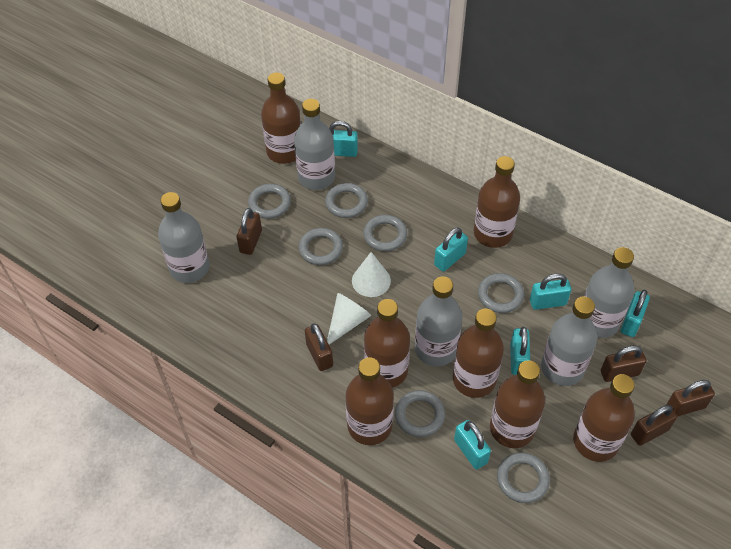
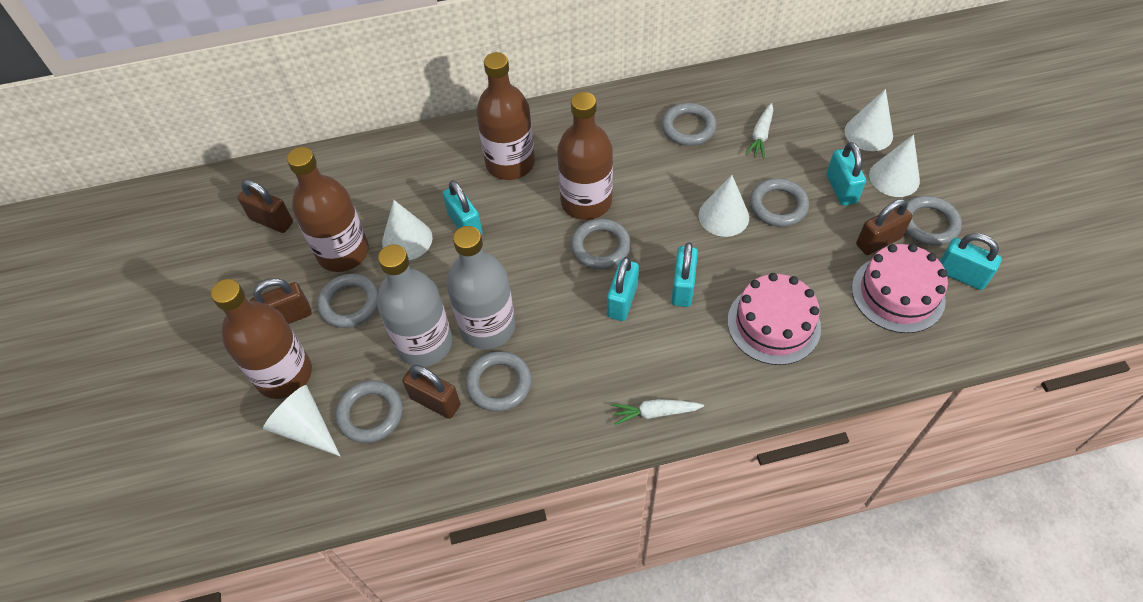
brown bottle: [261,72,301,164] [346,357,394,445] [364,299,410,388] [453,309,504,398] [474,156,520,248] [490,360,545,448] [573,374,635,462] = 7 -> [211,279,312,399] [287,147,369,272] [476,52,535,180] [557,92,613,220] = 4
brown padlock: [236,208,262,255] [305,323,333,371] [601,345,647,382] [631,405,677,446] [666,380,715,417] = 5 -> [238,180,293,233] [250,278,312,324] [402,365,461,419] [856,199,913,255] = 4
grey bottle: [158,192,210,283] [294,99,335,190] [415,276,462,366] [541,296,597,386] [584,247,634,338] = 5 -> [377,244,452,367] [447,226,516,349] = 2
pink cake: none = 0 -> [727,273,821,365] [852,244,948,333] = 2
turquoise padlock: [329,121,358,157] [434,227,468,272] [454,420,491,470] [510,327,530,375] [530,273,571,310] [621,290,650,337] = 6 -> [443,180,483,235] [607,257,639,321] [671,242,698,307] [826,142,866,206] [940,233,1002,290] = 5
white carrot: none = 0 -> [612,399,704,425] [745,103,773,158] = 2
white cone: [327,293,371,345] [352,252,391,297] = 2 -> [263,385,340,456] [382,200,432,260] [699,175,749,237] [845,89,893,151] [869,135,920,197] = 5

